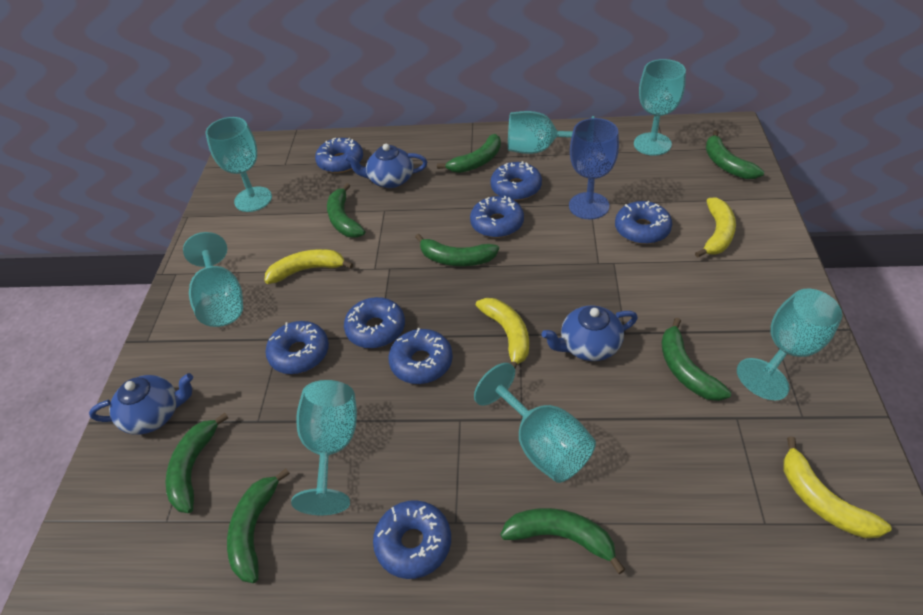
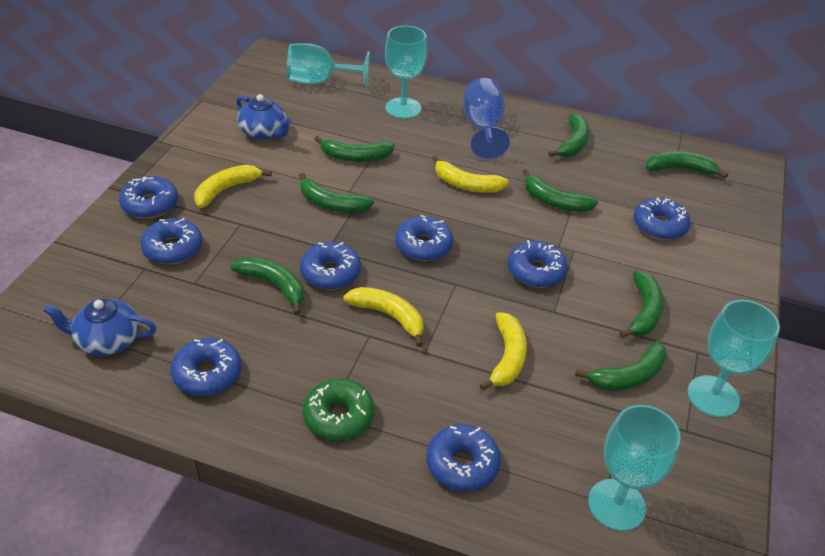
blue teapot: [89,373,193,435] [345,144,427,188] [542,305,638,361] = 3 -> [43,299,157,356] [236,94,291,140] = 2
green donut: none = 0 -> [303,379,374,441] = 1
turquoise goblet: [183,232,243,327] [205,117,272,212] [291,380,357,515] [474,363,596,483] [508,111,594,154] [634,59,686,156] [737,289,842,400] = 7 -> [287,43,370,88] [385,26,428,119] [588,405,681,531] [688,300,780,417] = 4

